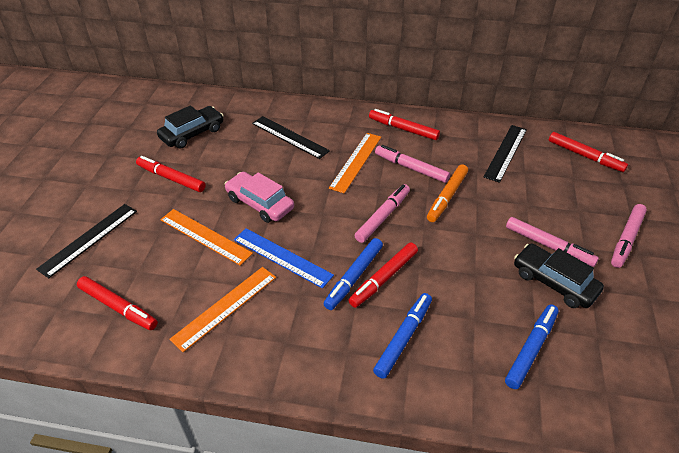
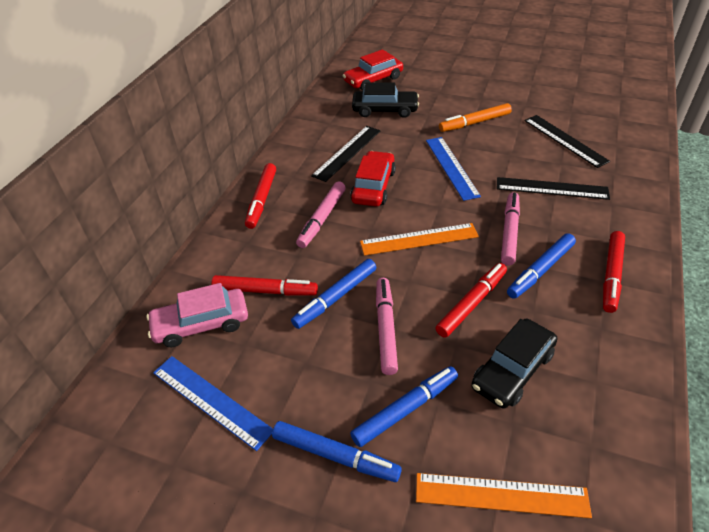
blue marker: [324,238,383,310] [373,293,432,379] [505,304,559,389] = 3 -> [272,421,402,482] [291,259,376,329] [350,366,458,447] [507,233,576,299] = 4
blue ruler: [234,228,334,288] = 1 -> [153,356,273,451] [426,137,481,201] = 2
orange ruler: [160,209,253,266] [169,267,276,352] [329,133,381,193] = 3 -> [360,223,479,256] [416,473,592,518] = 2
pink marker: [355,184,410,243] [375,145,450,183] [506,217,599,267] [611,204,647,268] = 4 -> [296,181,346,248] [376,278,398,375] [501,192,520,266] = 3
red car: none = 0 -> [343,49,403,90] [350,151,396,206] = 2
red marker: [77,276,158,330] [136,156,206,192] [348,242,418,308] [369,109,440,140] [549,132,628,172] = 5 -> [211,275,318,296] [245,163,276,229] [435,263,507,338] [603,231,625,313] = 4

